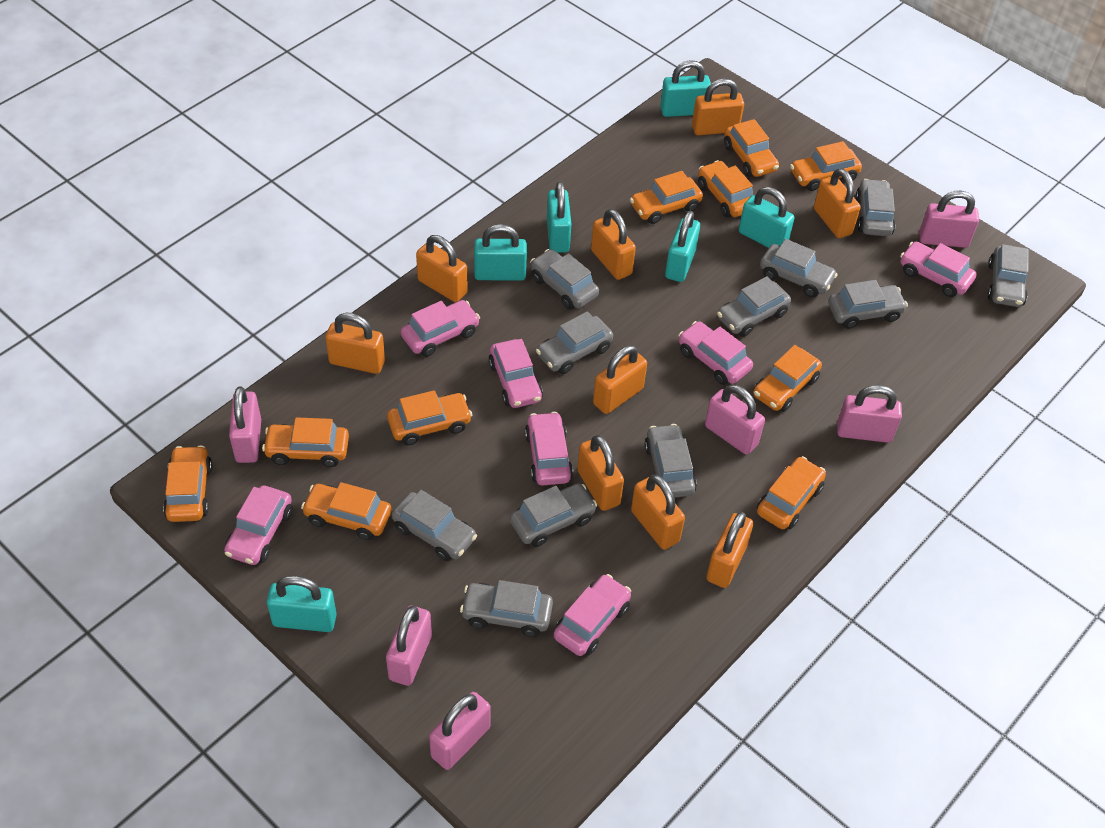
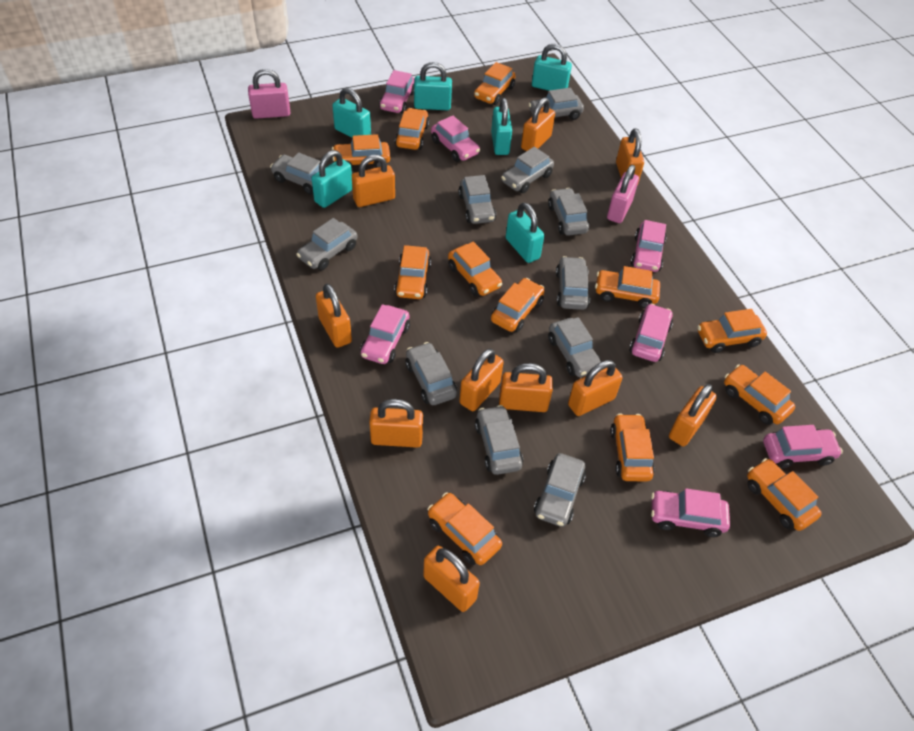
orange car: [163,445,212,522] [262,417,349,467] [301,482,391,540] [387,390,472,445] [630,171,703,224] [698,160,753,218] [724,119,779,177] [753,345,822,412] [757,456,826,530] [790,141,862,191] = 10 -> [332,134,390,168] [394,245,431,299] [395,108,430,150] [427,492,502,565] [448,242,502,296] [474,62,516,105] [491,278,545,332] [595,266,660,308] [610,413,655,482] [697,309,767,353] [724,364,795,425] [747,458,822,531] = 12
orange padlock: [325,313,385,374] [416,235,468,302] [577,435,624,511] [591,209,636,280] [593,345,647,414] [631,474,685,550] [692,78,744,136] [706,512,754,588] [814,168,861,238] = 9 -> [316,284,352,348] [352,155,395,207] [369,399,423,448] [423,546,480,612] [459,349,504,411] [499,363,553,412] [521,97,555,151] [568,360,623,416] [616,128,644,183] [669,384,717,446] = 10
pink padlock: [229,387,261,463] [386,605,432,686] [429,692,491,770] [705,385,765,455] [837,385,902,443] [919,191,979,248] = 6 -> [248,69,290,119] [607,165,639,223] = 2

